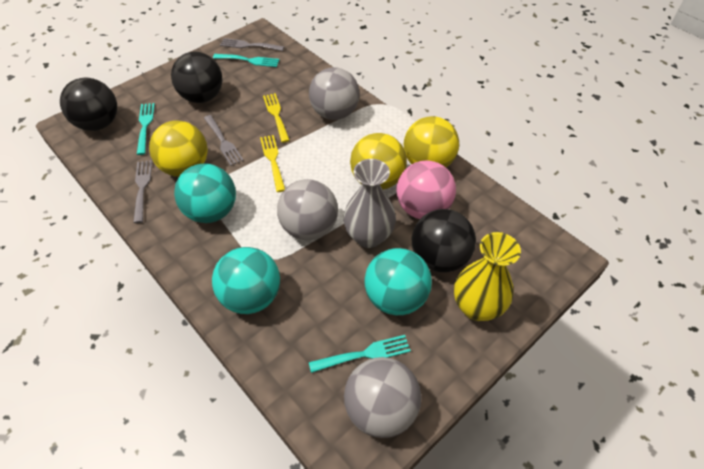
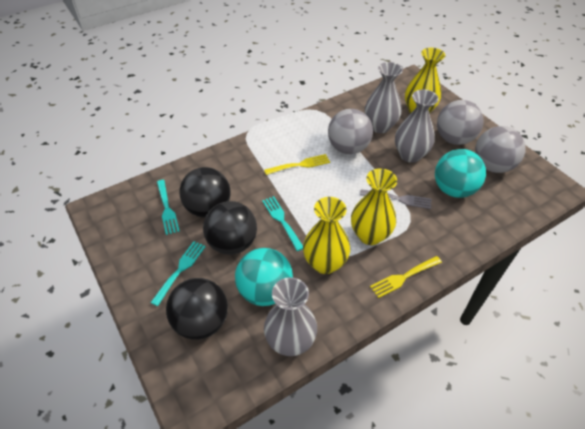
grey fork: [133,160,152,223] [204,115,244,166] [220,38,284,51] = 3 -> [360,189,431,209] = 1
grey vase: [343,159,396,248] = 1 -> [264,277,317,356] [365,62,403,133] [395,89,439,163] = 3
pink ball: [396,161,456,219] = 1 -> none = 0
turquoise ball: [174,163,236,223] [212,247,280,314] [364,248,432,315] = 3 -> [235,248,293,306] [435,149,486,198] = 2
yellow ball: [149,120,208,177] [350,133,407,190] [404,116,459,168] = 3 -> none = 0
yellow vase: [454,232,521,321] = 1 -> [303,197,350,274] [351,168,397,245] [405,48,445,114] = 3

